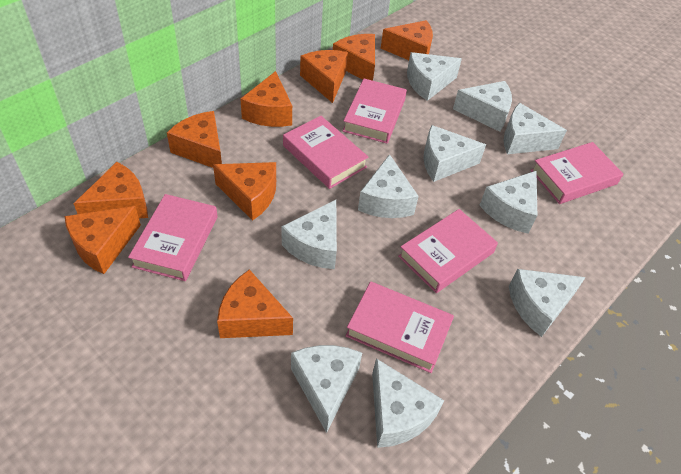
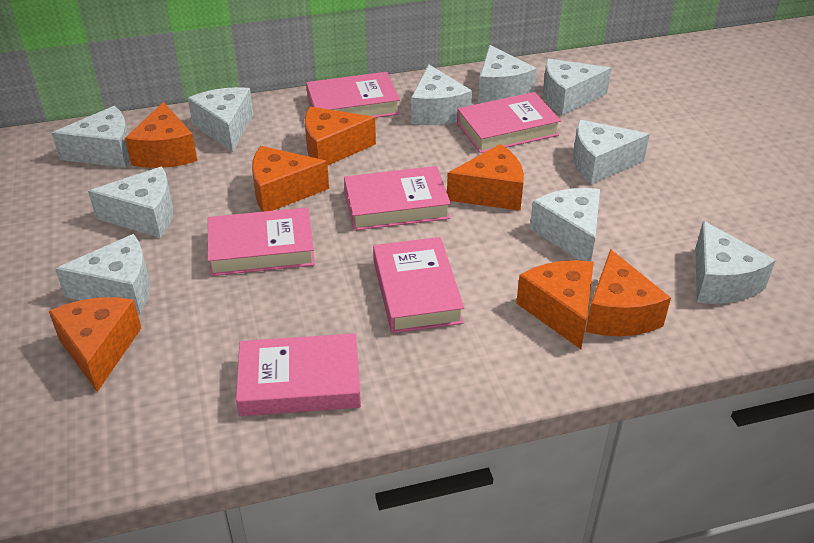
orange cheese: [65,206,141,274] [73,162,148,219] [167,111,222,168] [213,162,276,221] [217,269,293,338] [241,71,292,127] [300,50,348,103] [333,34,375,81] [380,20,433,60] = 9 -> [49,297,141,392] [125,102,197,168] [252,146,329,212] [305,106,376,165] [447,144,524,211] [516,260,594,349] [585,249,671,336] = 7

